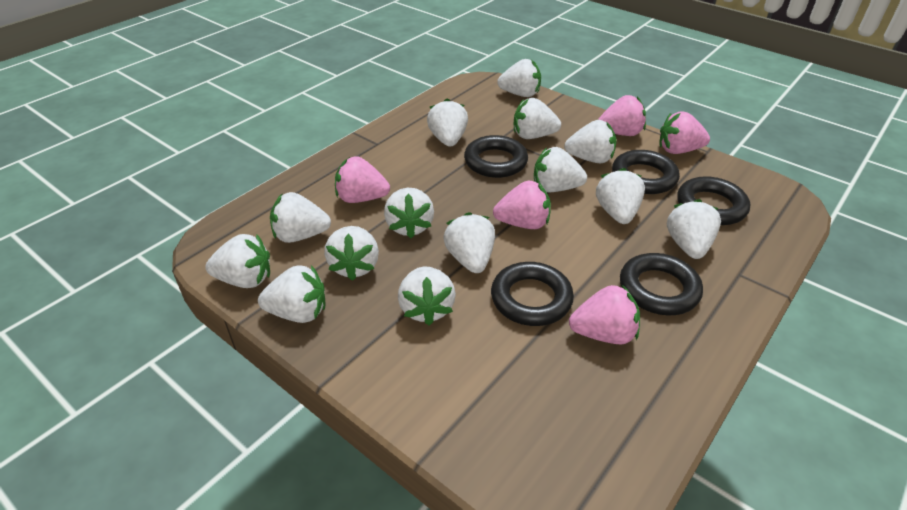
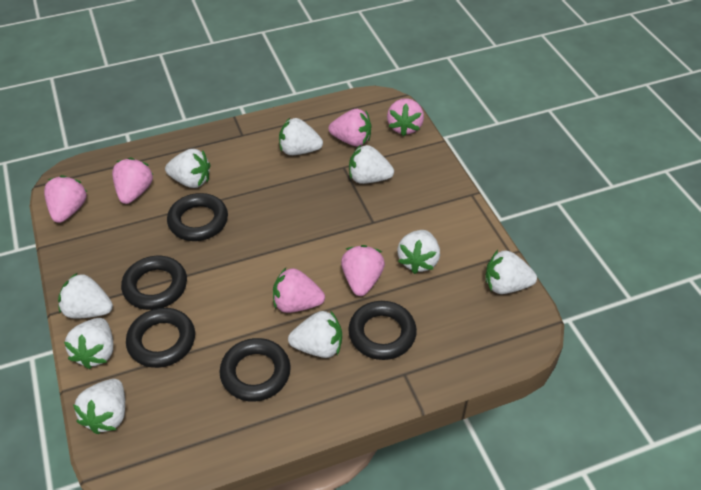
pink strawberry: [335,156,390,203] [493,180,551,229] [569,284,640,344] [598,95,646,136] [659,111,710,154] = 5 -> [44,175,87,223] [112,157,153,204] [273,268,325,313] [329,109,372,146] [341,245,385,296] [387,98,424,136] = 6
white strawberry: [205,234,270,288] [258,265,325,323] [270,192,331,243] [324,226,379,281] [384,188,434,238] [398,267,456,325] [427,98,468,147] [443,212,495,273] [497,59,541,97] [514,98,561,139] [534,147,587,192] [564,120,617,164] [596,168,645,224] [667,199,721,259] = 14 -> [58,272,113,319] [64,318,113,369] [73,379,125,434] [165,149,211,188] [279,118,323,155] [288,310,342,358] [349,145,394,184] [397,230,440,274] [485,250,537,294] = 9

